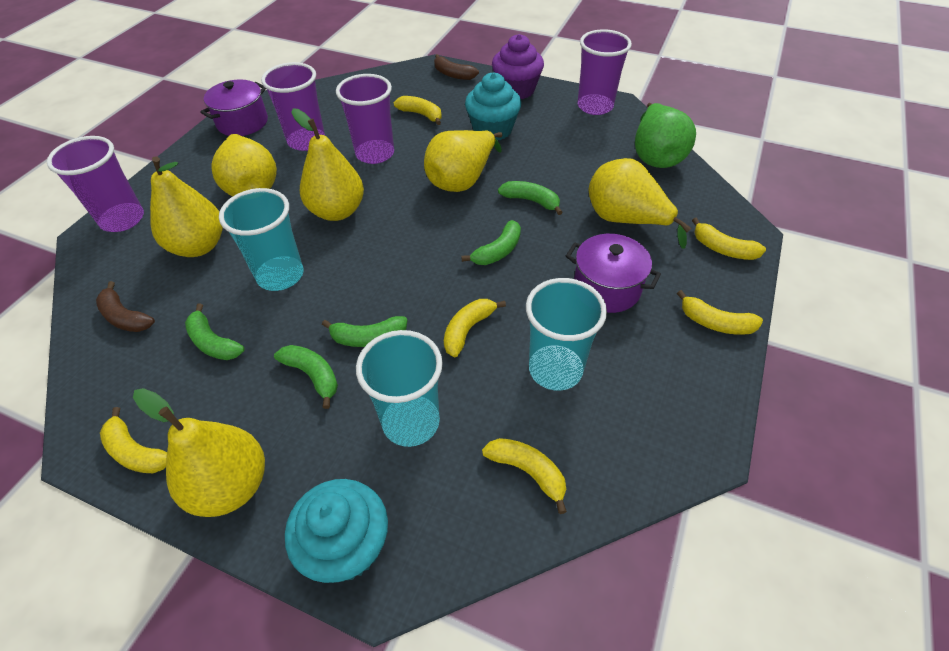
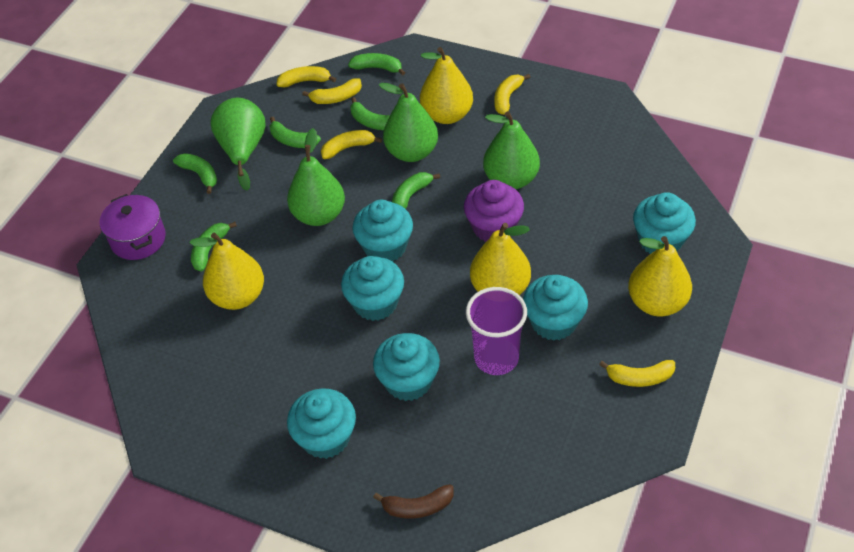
brown banana: [96,281,155,332] [434,54,479,80] = 2 -> [373,484,454,518] = 1
green banana: [185,303,245,360] [274,345,338,409] [322,316,407,347] [461,220,521,265] [498,181,563,215] = 5 -> [173,153,217,194] [191,222,237,271] [269,117,321,148] [348,53,405,75] [350,97,390,130] [392,172,440,209] = 6
green pear: [635,103,696,168] = 1 -> [211,98,265,190] [287,128,345,226] [379,83,438,162] [483,111,540,189] = 4
purple cup: [47,136,144,232] [261,62,325,151] [336,74,394,164] [577,29,632,115] = 4 -> [466,287,527,375] = 1
purple pot: [200,80,268,136] [566,234,661,313] = 2 -> [100,194,166,260] = 1
turquoise cup: [219,188,303,291] [356,330,443,447] [526,278,607,391] = 3 -> none = 0
turquoise cupcake: [285,479,388,583] [465,73,521,140] = 2 -> [287,388,356,459] [341,256,404,321] [352,200,413,262] [373,333,440,401] [523,275,588,341] [633,192,696,254] = 6
yellow banana: [100,407,167,473] [394,96,442,125] [444,299,506,357] [482,438,567,514] [677,290,763,335] [692,217,766,260] = 6 -> [277,66,336,87] [302,78,362,104] [321,130,382,159] [494,74,531,115] [599,360,675,387] = 5
yellow pear: [133,388,265,517] [150,156,223,257] [211,134,277,196] [291,108,364,221] [424,130,502,192] [589,158,691,248] = 6 -> [190,232,264,310] [420,47,473,124] [470,223,531,295] [628,236,692,316] = 4

